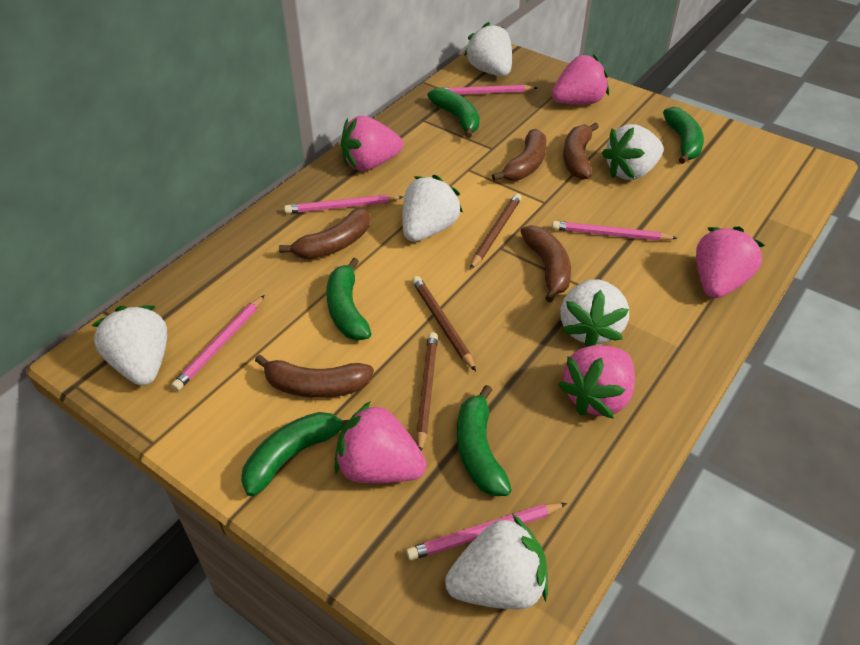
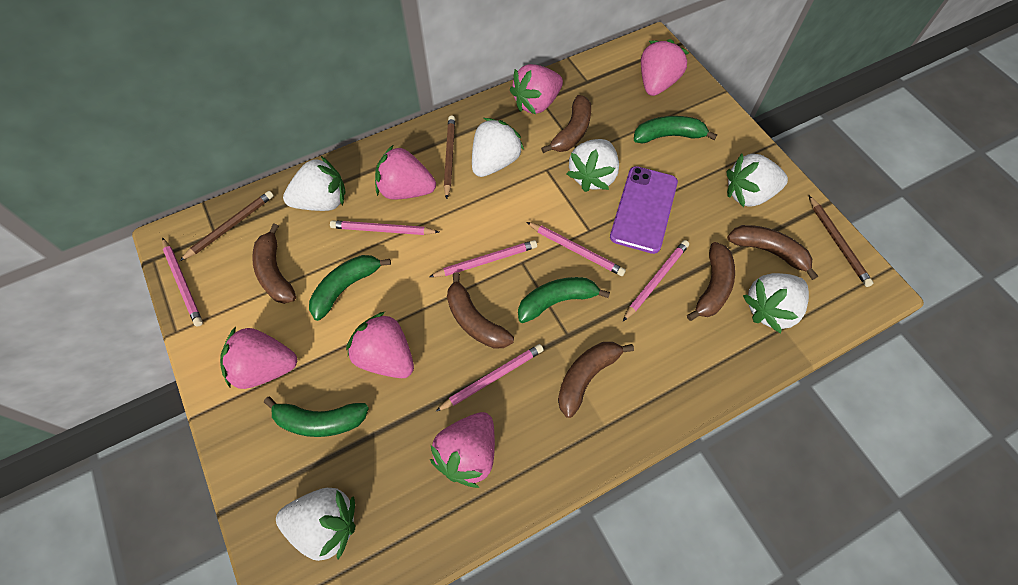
brown banana: [255,354,374,398] [279,208,370,259] [492,129,546,181] [520,225,571,303] [563,122,599,180] = 5 -> [252,223,296,304] [447,272,514,349] [541,95,591,153] [558,342,634,418] [687,242,735,321] [727,225,818,280] = 6
green banana: [241,412,349,496] [326,258,371,340] [427,87,480,138] [457,385,512,496] [663,107,704,164] = 5 -> [264,397,369,437] [309,255,391,321] [518,277,610,323] [634,116,717,143] = 4
pink pencil: [171,295,265,391] [284,195,403,214] [406,503,567,561] [445,85,538,94] [552,221,678,241] = 5 -> [162,237,203,327] [330,220,439,235] [429,240,537,277] [435,344,544,412] [527,222,626,276] [623,240,689,321] = 6
pink strawberry: [335,401,427,483] [341,116,403,171] [552,54,609,105] [558,345,635,419] [696,226,765,298] = 5 -> [220,326,298,389] [346,311,414,378] [375,145,436,200] [430,412,495,488] [510,64,563,115] [641,39,689,96] = 6
purple phone: none = 0 -> [610,166,678,254] = 1

